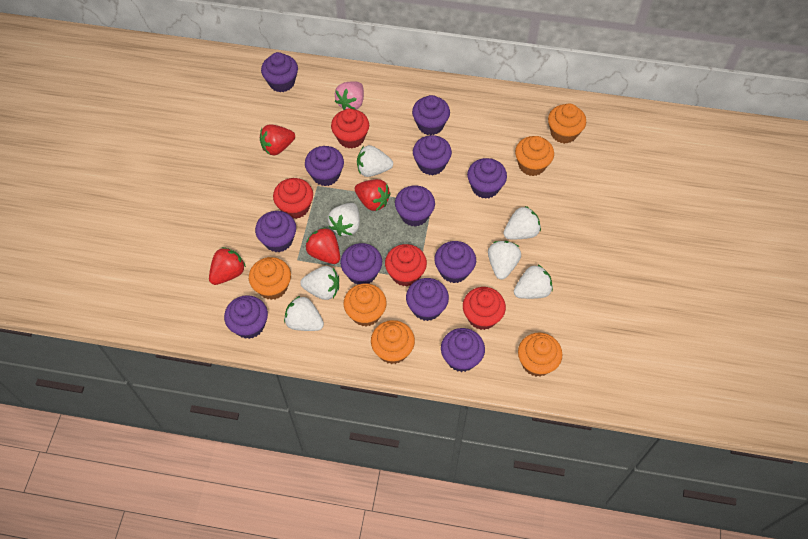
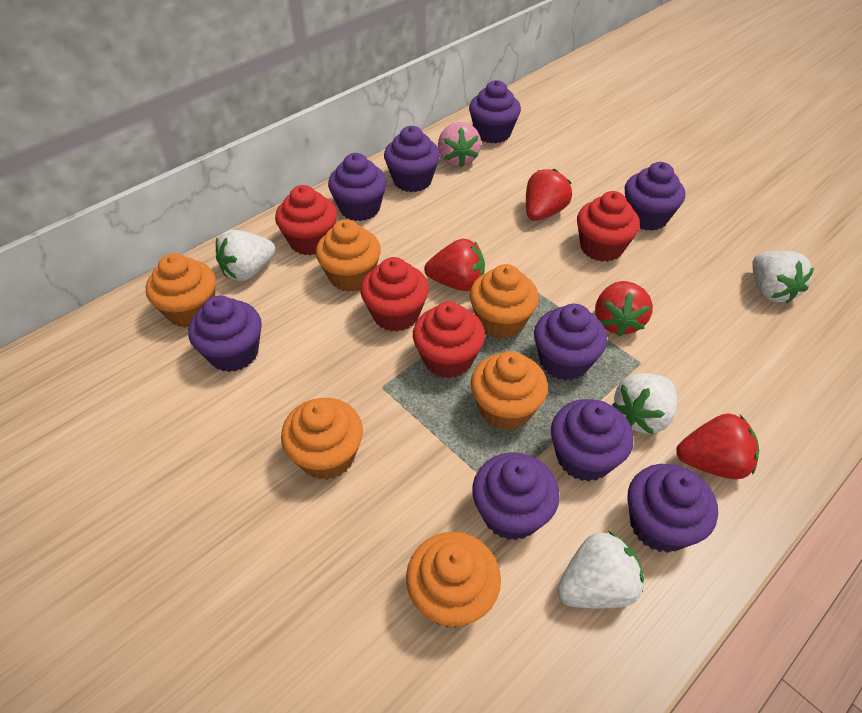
purple cupcake: [224,295,268,339] [255,211,296,252] [261,52,298,92] [305,146,344,186] [340,243,382,285] [395,185,435,227] [406,278,449,321] [412,95,450,135] [413,135,452,175] [434,241,476,283] [441,328,485,372] [467,158,507,199] = 12 -> [188,296,262,372] [328,153,387,221] [384,126,440,192] [469,80,521,143] [472,452,560,540] [534,304,607,380] [551,399,633,481] [625,162,685,231] [627,464,718,553] = 9
white strawberry: [284,296,324,331] [300,266,339,300] [328,203,360,236] [357,145,393,177] [488,241,521,280] [503,206,541,239] [514,265,553,299] = 7 -> [216,230,275,281] [557,530,644,609] [612,373,677,435] [752,251,814,304] = 4

